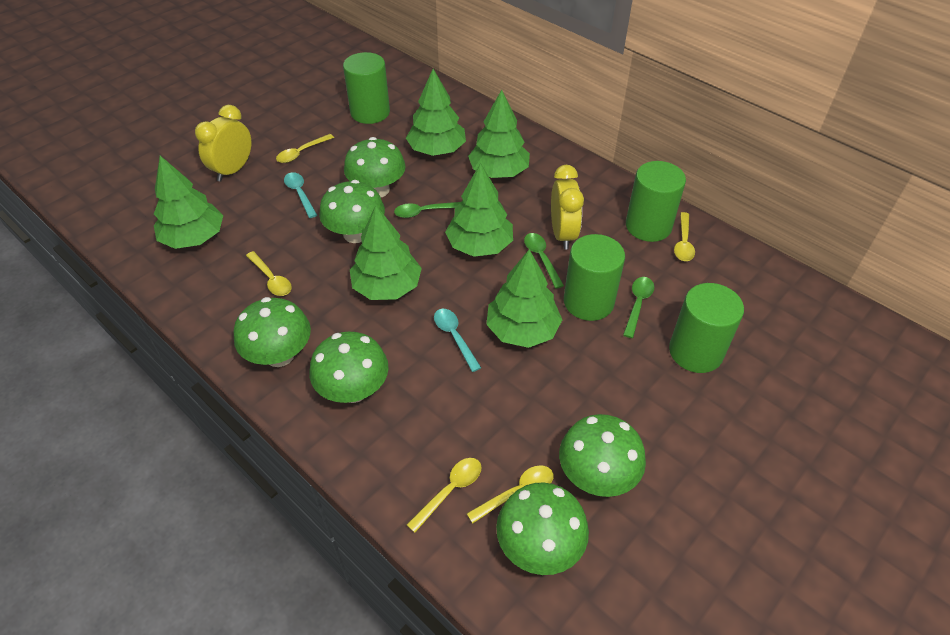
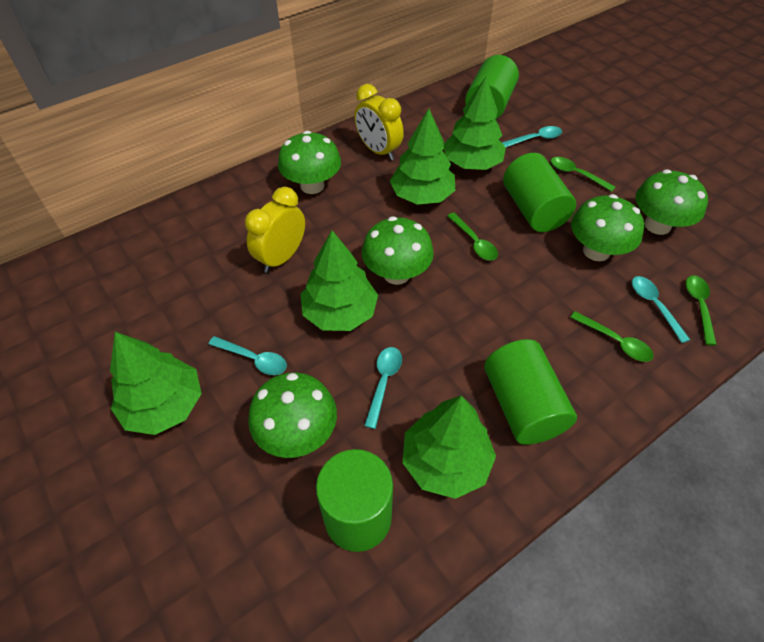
green mushroom: [233,297,311,367] [310,332,389,403] [319,180,385,243] [344,137,406,197] [496,482,589,575] [559,414,646,497] = 6 -> [248,372,337,458] [278,131,341,194] [362,216,434,285] [571,194,644,261] [636,170,708,235] = 5
green spoon: [394,202,461,218] [524,233,564,289] [623,277,654,338] = 3 -> [447,212,498,260] [551,157,615,192] [570,311,654,362] [686,275,717,345] = 4
green tree: [154,156,223,249] [350,205,422,300] [406,69,466,156] [445,163,513,257] [468,90,530,178] [486,249,562,348] = 6 -> [110,332,202,435] [301,231,378,331] [390,109,455,205] [402,396,496,499] [444,77,506,170] = 5
turquoise spoon: [284,172,317,218] [434,309,481,372] = 2 -> [209,336,287,375] [364,347,402,429] [502,126,562,147] [632,276,690,343] = 4
yellow spoon: [246,251,292,296] [276,134,334,163] [407,458,482,533] [466,465,553,524] [674,212,695,261] = 5 -> none = 0

